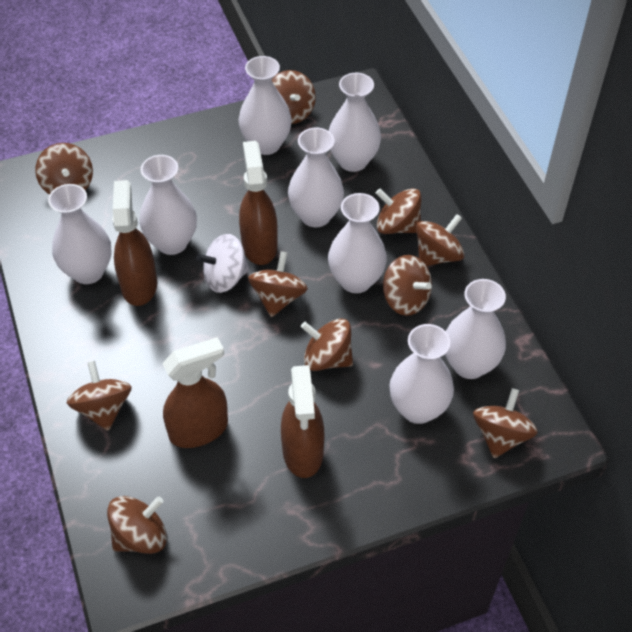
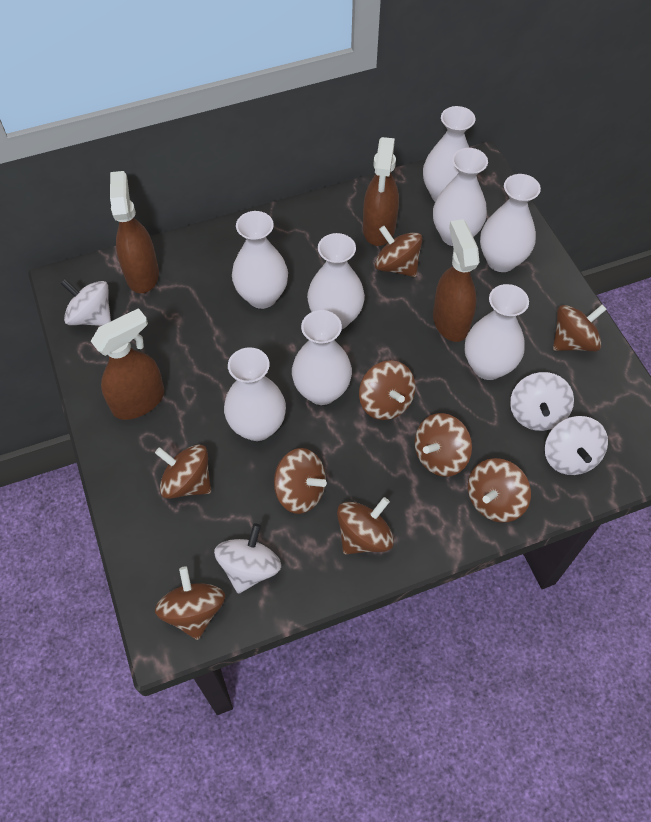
brown spinning top: [35,143,93,195] [67,361,132,431] [107,496,167,554] [248,251,308,317] [272,70,316,124] [301,319,353,371] [376,188,421,234] [383,255,432,316] [416,214,465,266] [473,388,538,458] = 10 -> [155,445,211,499] [155,566,225,640] [274,448,327,514] [337,497,394,554] [359,360,416,420] [375,226,422,277] [415,413,472,477] [468,458,531,523] [553,304,607,351] = 9
white spinning top: [196,234,250,293] = 1 -> [60,279,111,326] [214,523,281,594] [510,372,574,431] [545,416,608,475] = 4

